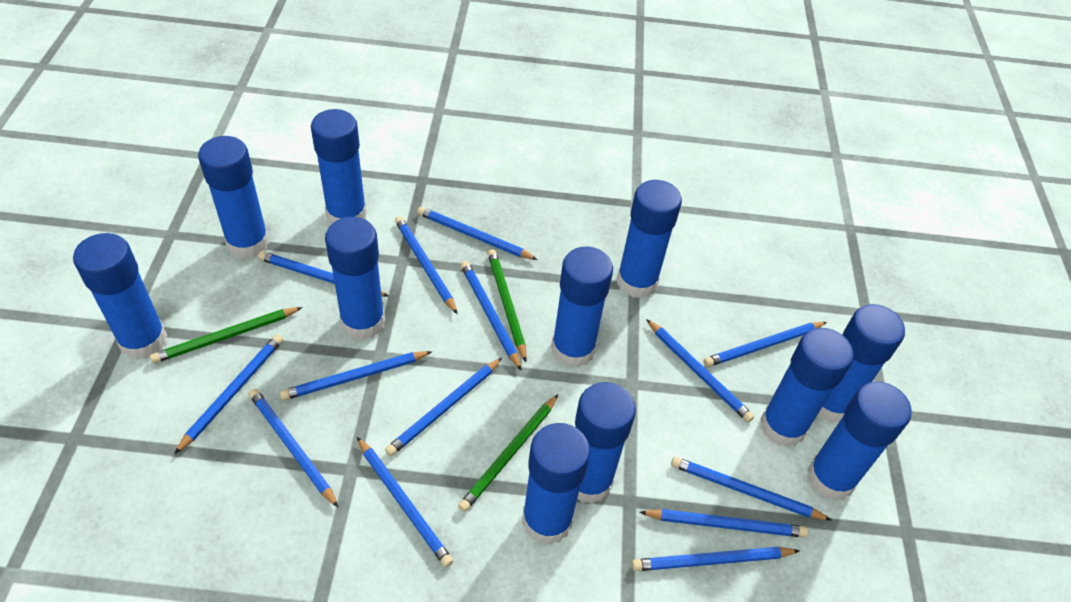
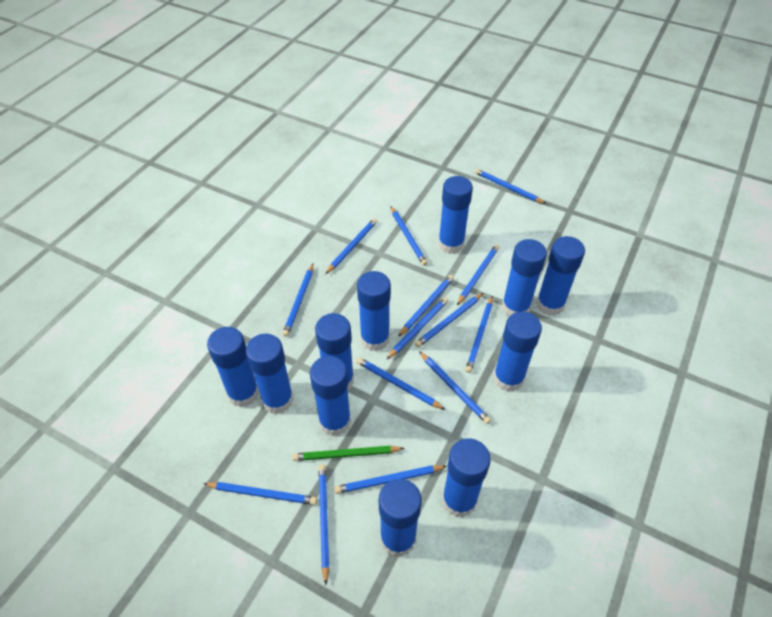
green pencil: [150,307,303,364] [458,395,558,512] [488,249,527,362] = 3 -> [292,446,405,461] = 1

